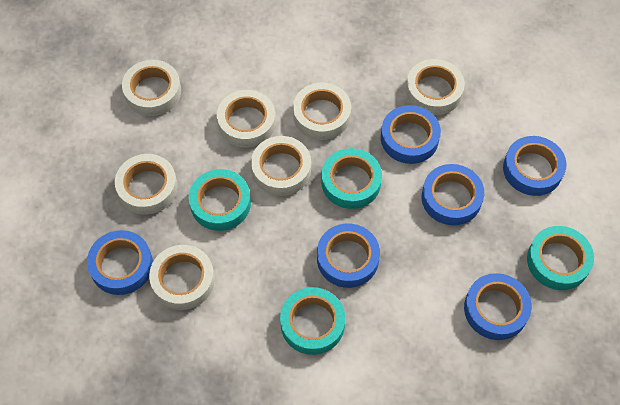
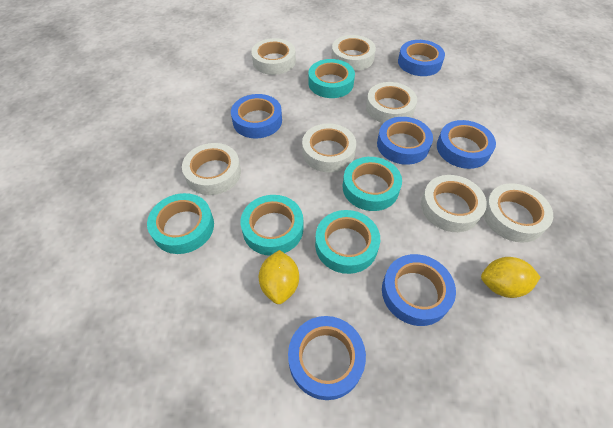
turquoise tape: [189,169,251,231] [280,287,345,355] [321,148,382,209] [527,226,594,290] = 4 -> [147,193,214,254] [241,195,304,256] [309,59,355,98] [315,210,380,274] [343,157,402,211] = 5
yellow lemon: none = 0 -> [259,250,299,304] [481,257,540,298] = 2

